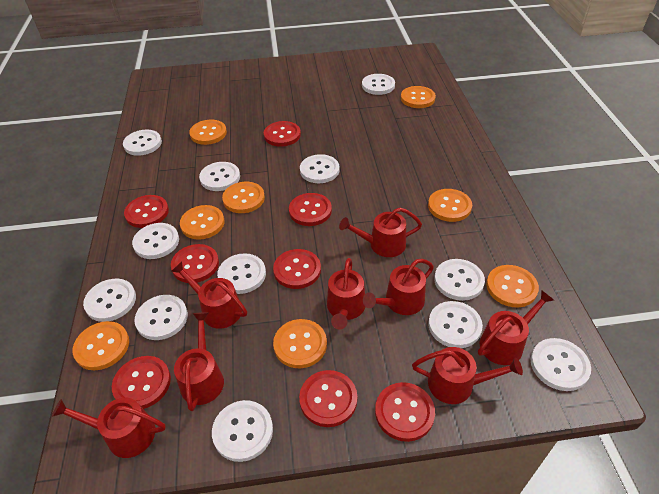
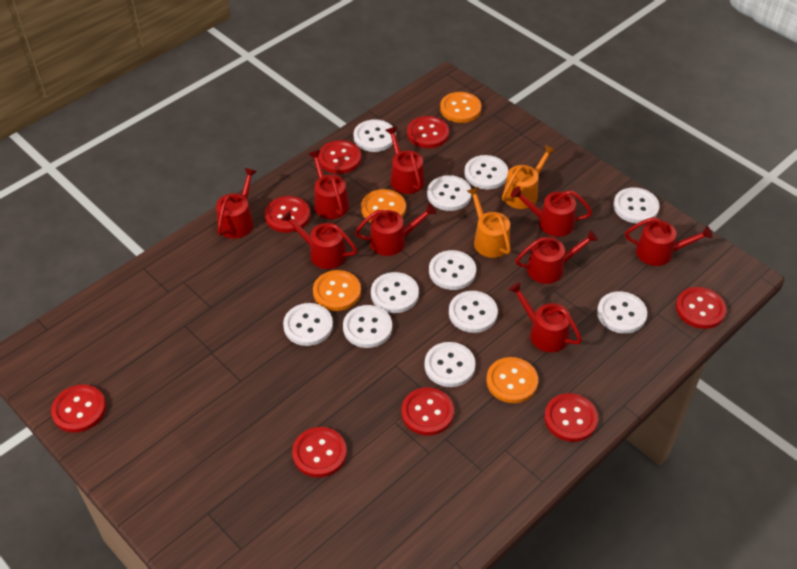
orange button: [73,321,129,370] [180,205,225,240] [189,120,227,145] [222,182,265,213] [273,319,327,368] [401,86,436,108] [428,189,472,222] [486,265,539,307] = 8 -> [313,270,361,311] [361,189,406,222] [440,92,481,123] [486,357,538,403] = 4
orange watering can: none = 0 -> [467,187,511,258] [502,145,556,209] = 2
red watering can: [52,398,166,458] [171,262,247,329] [174,312,224,411] [327,258,365,329] [339,208,422,257] [363,259,434,315] [412,347,523,404] [478,290,554,365] = 8 -> [216,168,257,239] [281,210,357,269] [309,150,349,219] [355,203,437,256] [385,126,425,194] [508,282,582,352] [511,186,592,237] [515,230,598,284] [625,217,713,266] = 9
white button: [83,279,136,322] [123,130,162,156] [132,223,179,259] [134,295,188,340] [199,162,240,191] [212,400,273,462] [217,253,266,294] [300,154,340,183] [362,74,395,95] [428,301,483,348] [434,259,485,301] [531,338,591,391] = 12 -> [283,303,333,346] [343,305,392,348] [354,119,396,152] [371,272,419,313] [424,342,476,387] [427,175,472,211] [429,250,476,290] [449,291,498,333] [464,155,508,190] [597,291,647,334] [613,187,659,224] = 11

